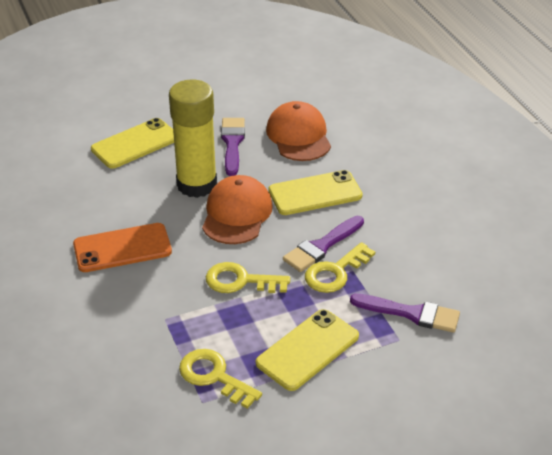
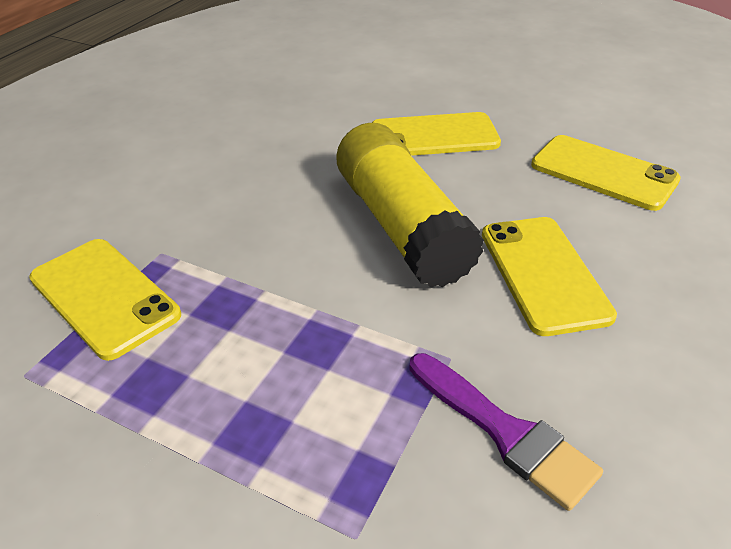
orange cap: [202,175,273,244] [266,101,331,161] = 2 -> none = 0
orange phone: [73,223,172,272] = 1 -> none = 0
purple brush: [221,118,245,176] [283,216,364,272] [350,294,460,333] = 3 -> [409,353,603,511] = 1
yellow key: [179,349,262,409] [206,262,290,293] [305,242,375,293] = 3 -> none = 0
yellow phone: [91,118,174,169] [256,309,359,391] [268,170,363,215] = 3 -> [29,239,181,361] [372,112,501,156] [482,217,617,336] [531,135,681,211] = 4

